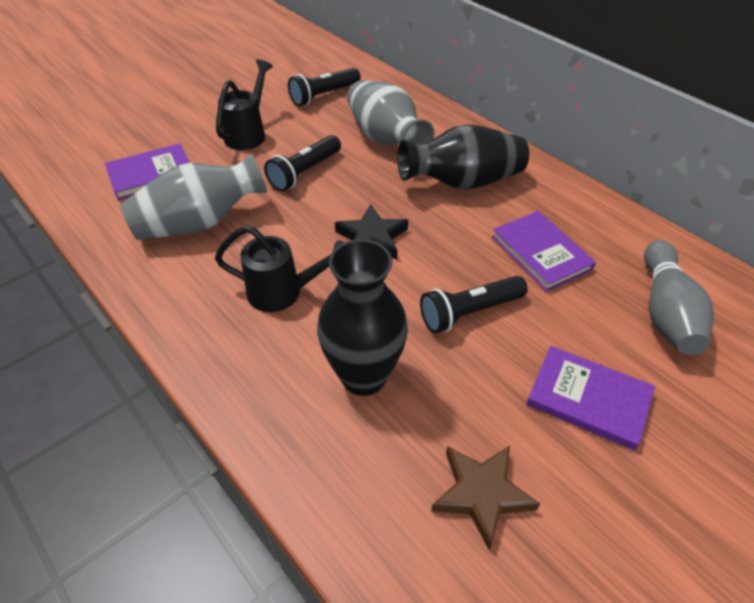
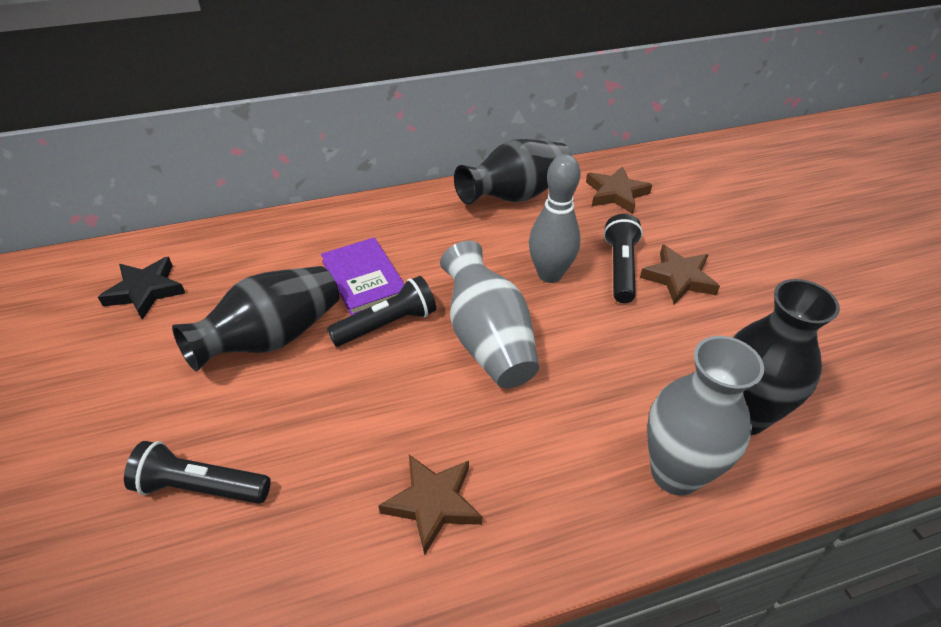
black vase: [317,239,408,396] [397,124,529,189] = 2 -> [172,266,339,371] [454,139,572,205] [733,279,840,435] = 3
black watering can: [215,225,344,312] [216,59,273,150] = 2 -> none = 0
brown star: [431,446,540,550] = 1 -> [378,455,482,555] [586,166,652,214] [640,245,720,305] = 3
purple book: [105,143,190,200] [492,211,596,291] [526,346,655,451] = 3 -> [321,237,404,315] = 1

